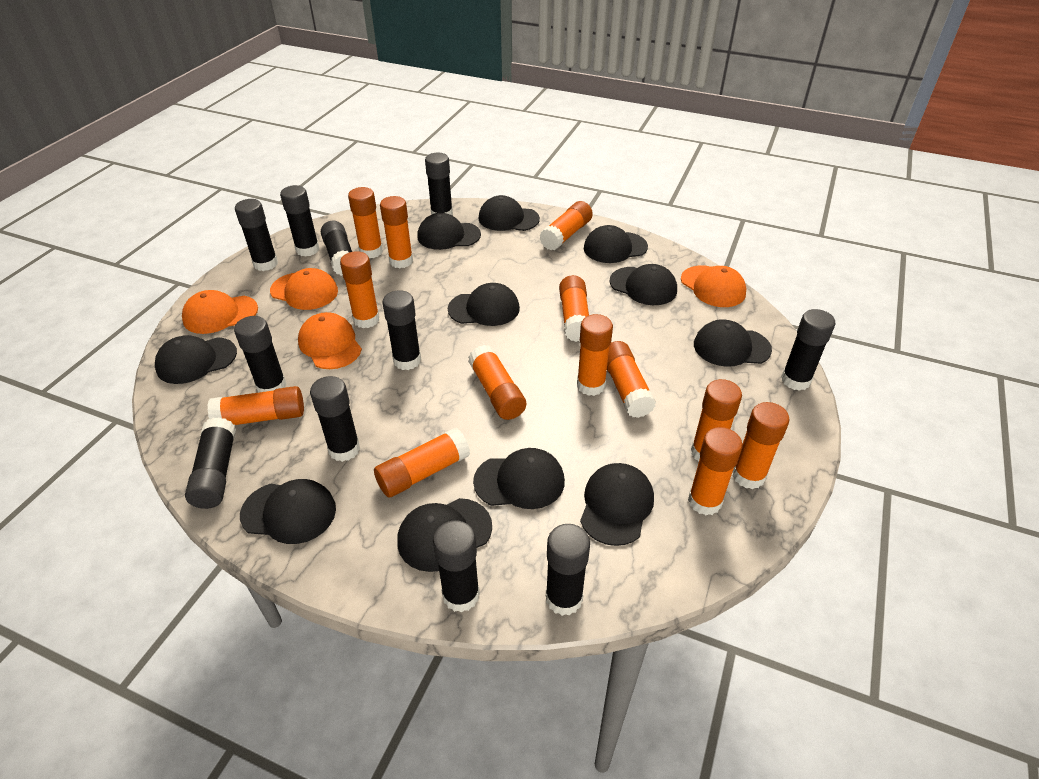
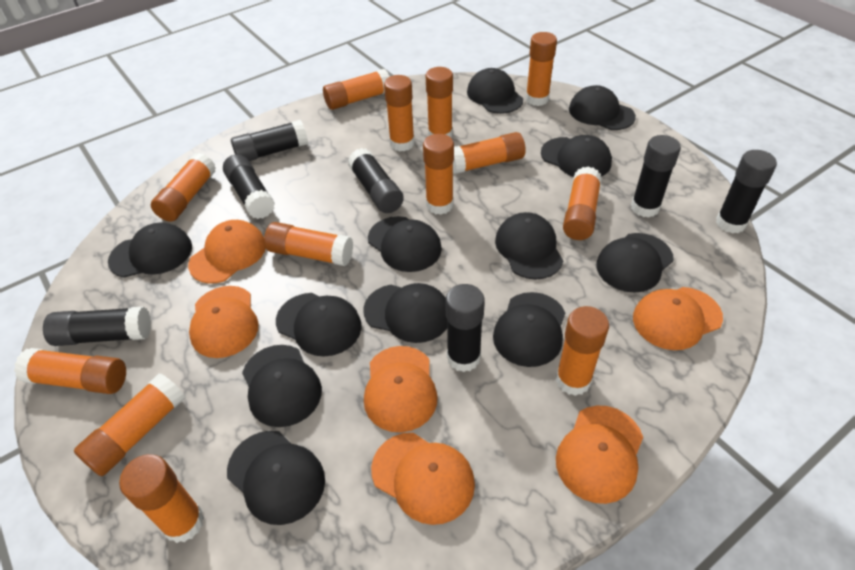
black cap: [155,335,237,384] [240,479,336,544] [397,498,492,572] [417,213,481,250] [448,283,520,326] [473,448,565,509] [478,195,540,231] [580,463,654,546] [584,225,648,263] [609,264,677,305] [694,319,772,367] = 11 -> [108,223,192,278] [227,431,325,525] [242,345,322,427] [276,293,362,357] [363,283,447,343] [368,216,442,272] [467,68,523,114] [493,292,565,367] [495,212,563,280] [541,135,612,177] [569,85,636,130] [596,233,674,293] = 12
black glue stick: [185,417,236,509] [234,316,287,393] [235,199,278,271] [280,185,319,257] [310,376,360,462] [321,221,352,276] [382,290,421,370] [425,153,453,216] [433,520,480,613] [546,524,590,616] [781,309,835,391] = 11 -> [43,306,151,346] [223,154,275,219] [231,120,308,161] [348,148,404,213] [445,284,485,372] [631,135,681,218] [716,150,777,234] = 7
orange cap: [182,290,258,334] [270,268,338,310] [298,312,362,369] [681,265,747,307] = 4 -> [188,220,266,284] [189,286,259,358] [364,346,438,433] [371,433,475,525] [556,406,643,504] [633,287,723,350] = 6

